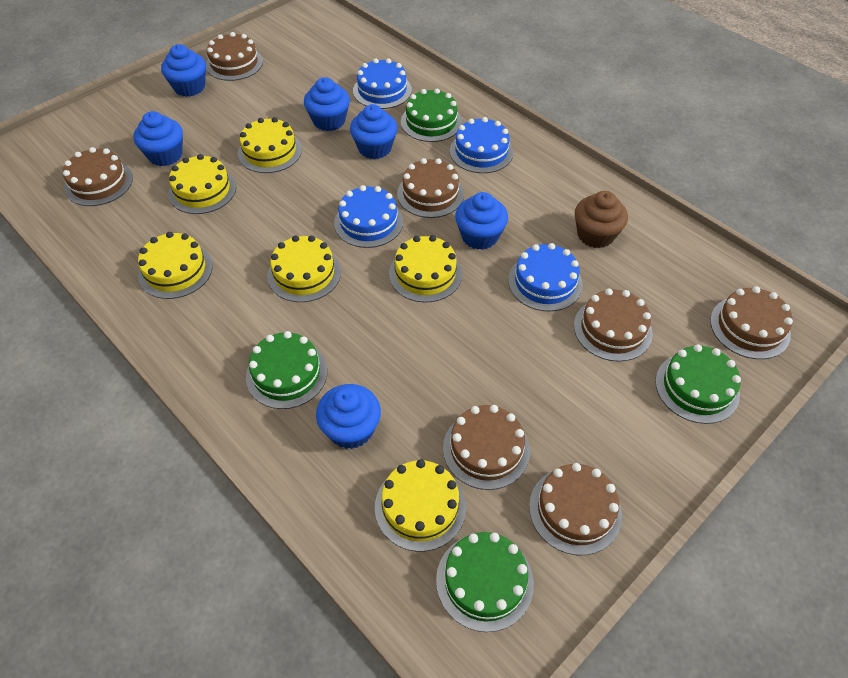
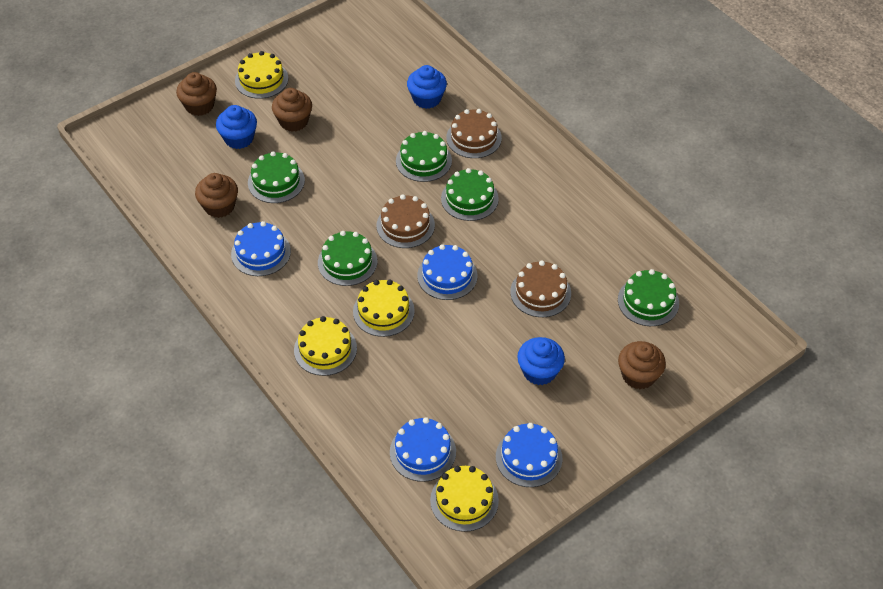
blue cupcake: [133,111,183,166] [161,44,206,97] [304,77,350,131] [316,384,381,449] [350,104,398,159] [455,192,508,250] = 6 -> [216,105,257,149] [407,65,447,109] [517,337,565,385] = 3
brown cake: [63,147,133,206] [206,32,263,81] [397,158,464,218] [443,405,530,490] [529,463,622,555] [574,289,653,362] [710,286,793,359] = 7 -> [376,194,435,248] [446,109,502,158] [510,261,571,317] = 3
brown cupcake: [575,191,628,248] = 1 -> [176,72,217,116] [195,173,238,218] [272,88,312,132] [618,341,666,389] = 4
green cake: [246,331,327,409] [401,89,462,142] [436,532,534,632] [655,344,741,424] = 4 -> [248,151,305,203] [318,231,377,286] [396,131,452,182] [441,168,499,221] [618,269,679,326] = 5
yellow cake: [138,232,213,299] [168,154,236,214] [238,117,302,173] [267,235,341,302] [375,459,466,552] [389,235,462,303] = 6 -> [235,51,288,99] [294,316,357,376] [353,280,415,337] [430,466,499,532] = 4

